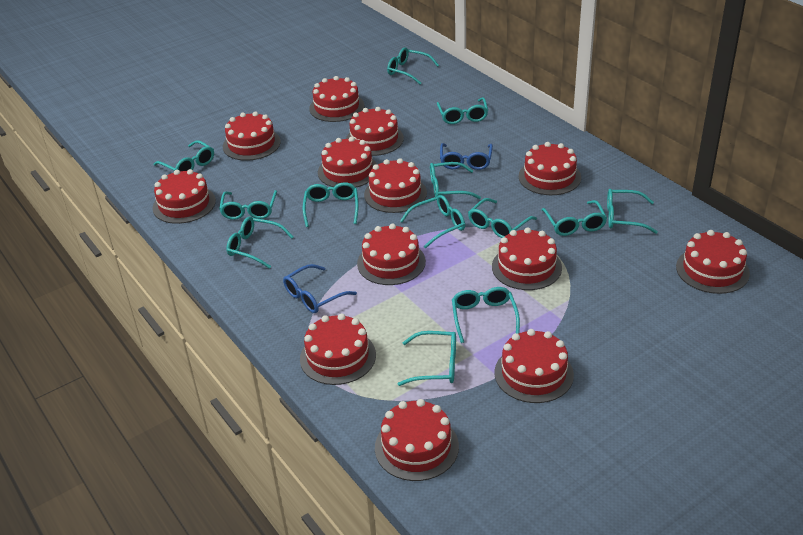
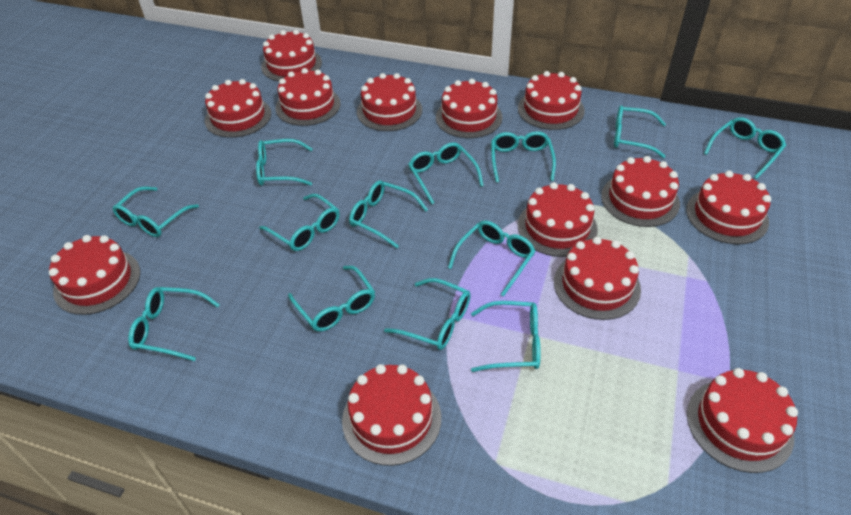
blue glasses: [283,264,357,313] [440,143,493,170] = 2 -> none = 0

